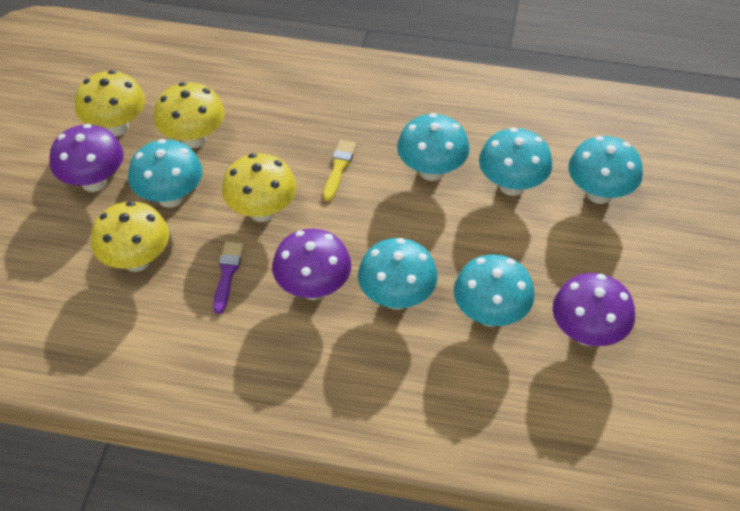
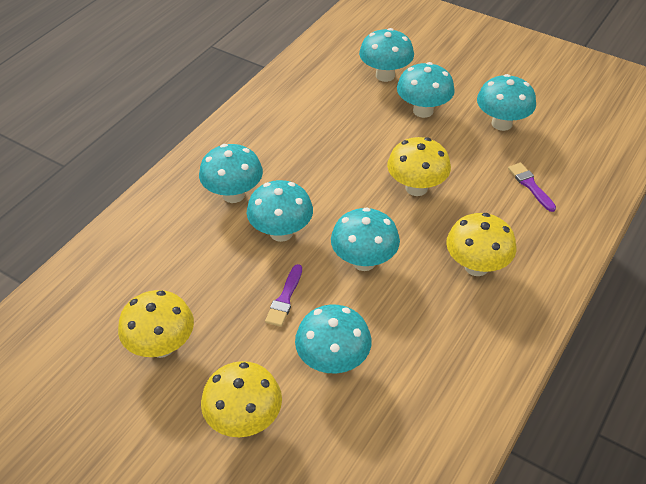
purple brush: [213,242,244,314] = 1 -> [265,264,302,327] [508,163,556,212] = 2
purple mushroom: [50,124,124,192] [272,229,351,300] [553,273,635,346] = 3 -> none = 0
turquoise mushroom: [128,139,203,208] [358,238,438,310] [397,113,470,181] [454,254,535,327] [479,128,552,196] [569,136,643,204] = 6 -> [199,144,263,203] [246,180,313,242] [295,304,372,374] [331,207,400,271] [359,28,414,82] [397,62,455,118] [477,74,536,131] = 7
yellow brush: [323,140,357,201] = 1 -> none = 0

